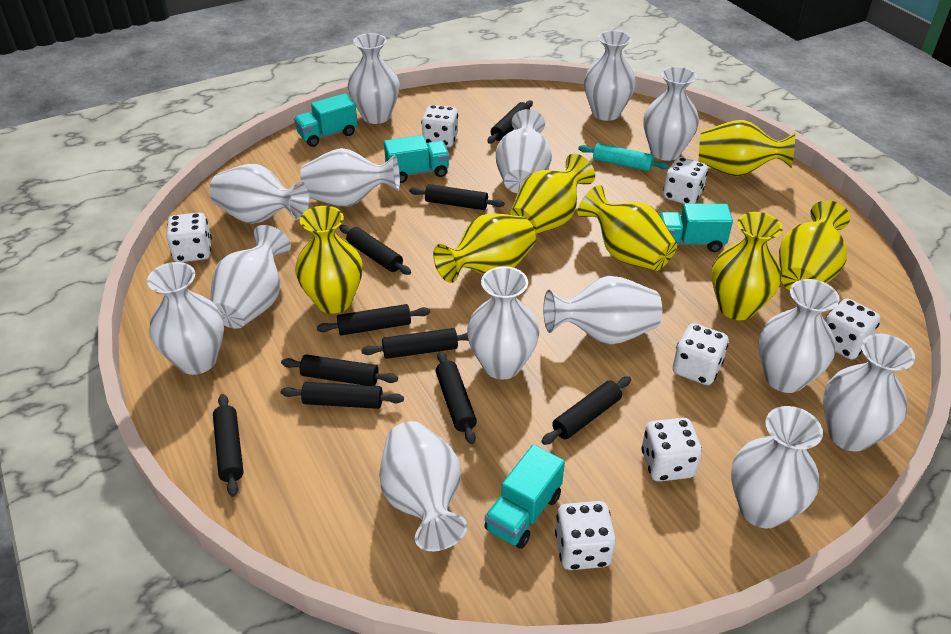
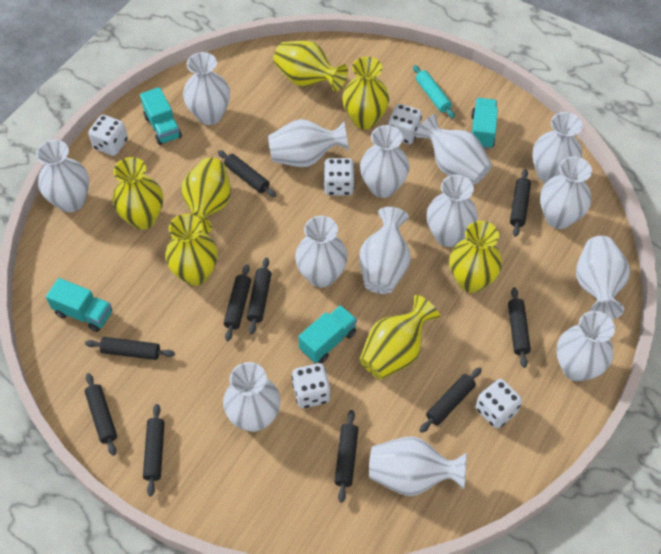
white dice: [166,213,212,262] [421,105,458,148] [555,501,616,570] [641,418,702,482] [663,157,708,204] [673,323,729,385] [825,298,881,360] = 7 -> [88,115,128,156] [292,363,331,408] [324,158,355,196] [388,104,422,144] [476,379,522,429] = 5

